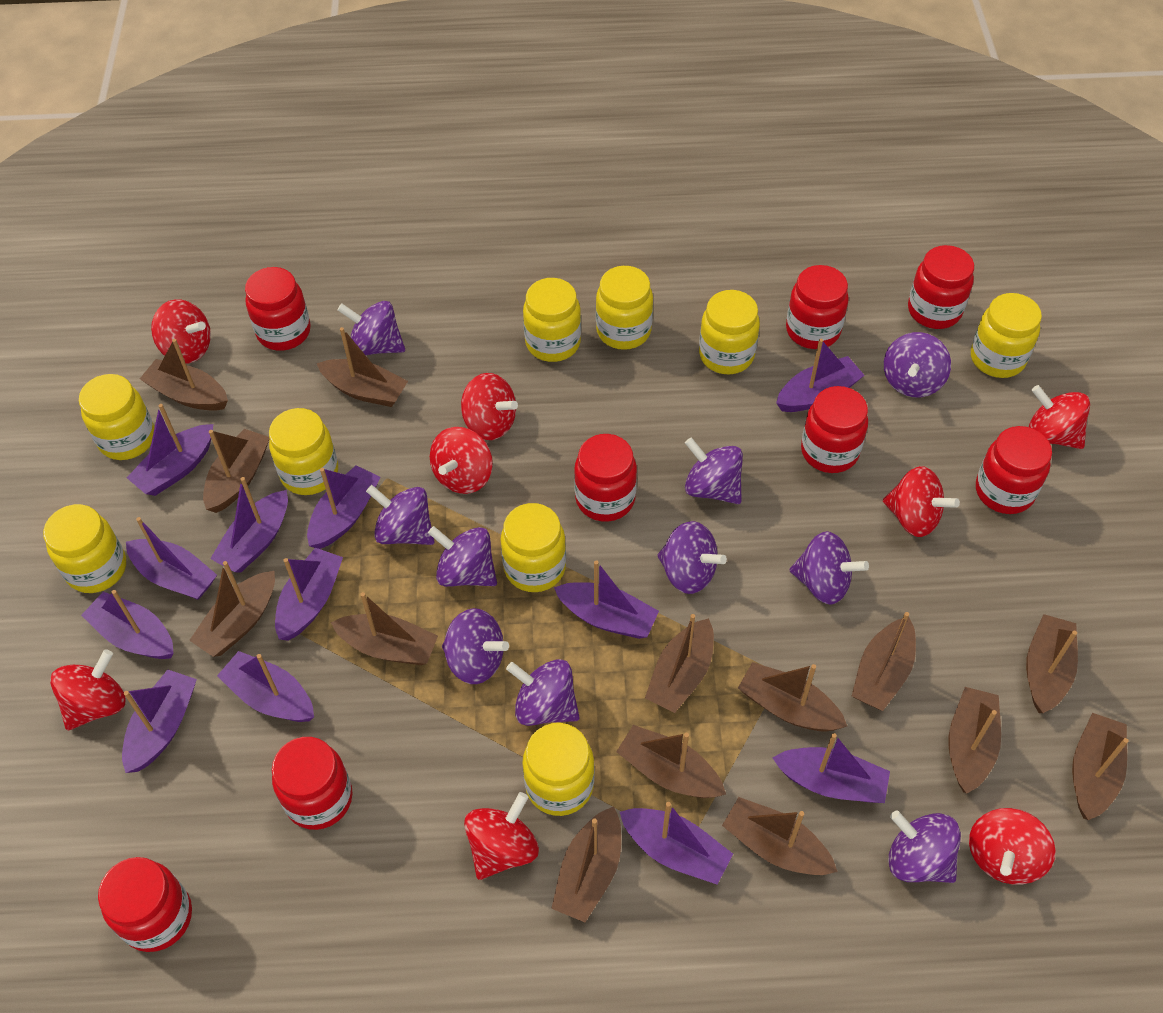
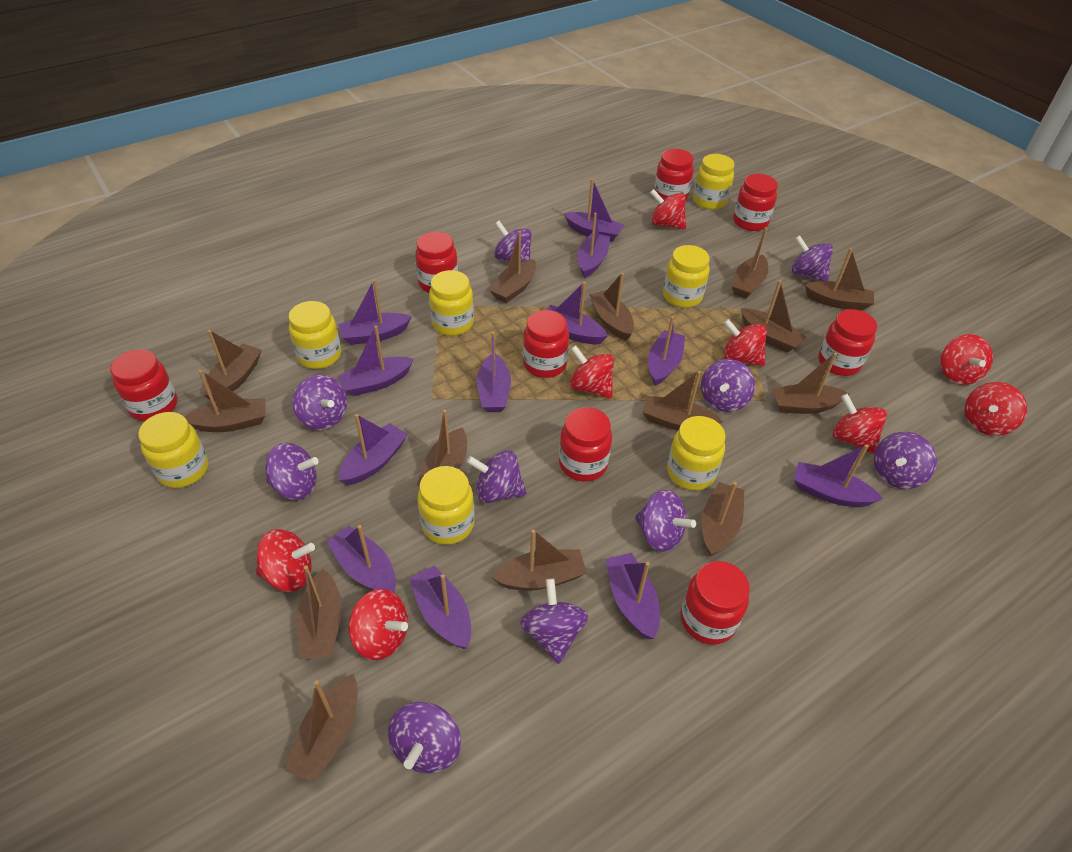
yellow jar: [43,504,126,593] [79,374,155,460] [269,408,338,495] [501,503,566,592] [522,723,595,816] [523,278,581,362] [596,266,653,350] [699,290,760,374] [971,293,1042,378] = 9 -> [138,412,208,488] [288,301,341,369] [418,466,474,545] [429,270,474,336] [663,245,710,308] [667,416,726,490] [693,154,734,210] = 7

